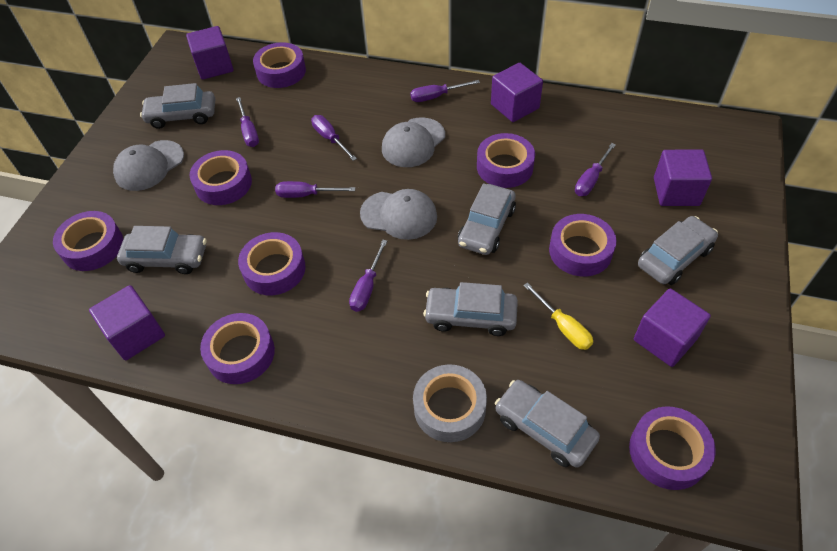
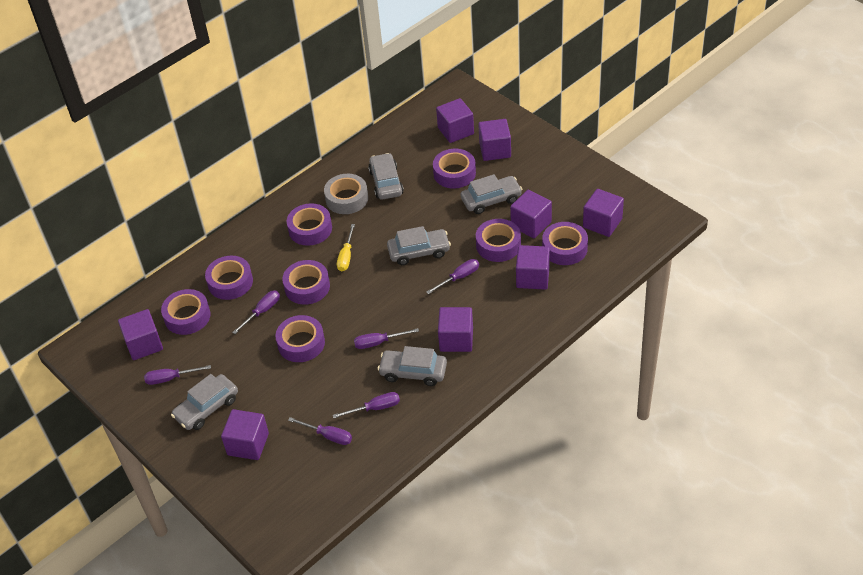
grey cap: [113,140,184,191] [360,189,437,240] [382,117,445,167] = 3 -> none = 0
grey car: [117,226,207,274] [140,83,215,129] [423,282,518,336] [458,183,516,255] [495,380,600,468] [638,216,718,285] = 6 -> [171,374,238,430] [368,153,404,200] [378,346,447,386] [387,226,451,265] [460,174,523,214] = 5
purple cube: [89,285,165,361] [186,26,234,80] [491,63,543,122] [634,288,711,367] [654,149,712,206] = 5 -> [118,309,163,360] [221,409,269,460] [436,98,474,143] [438,307,473,352] [478,119,511,161] [510,190,552,239] [516,245,550,290] [583,189,624,237] = 8

